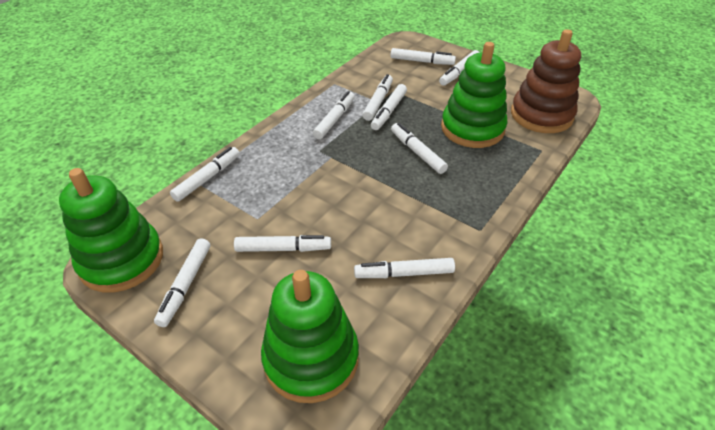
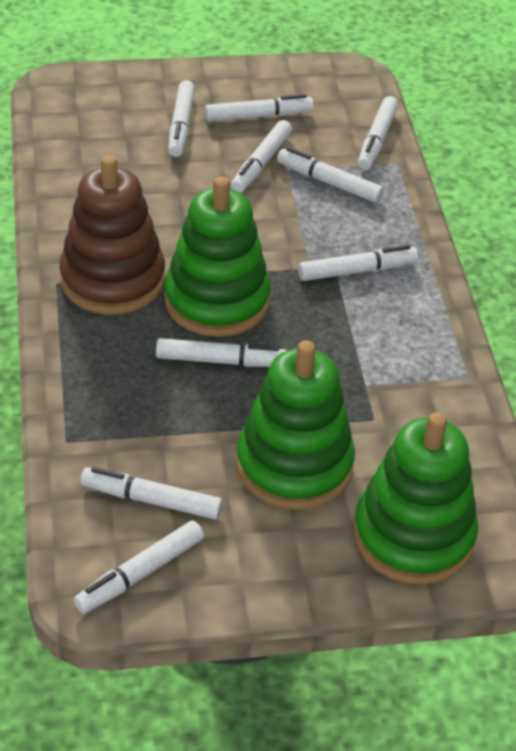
white marker: [154,238,210,327] [170,147,240,202] [234,235,331,252] [313,91,355,139] [354,258,455,278] [363,74,393,121] [371,84,407,130] [391,48,456,65] [391,123,448,174] [439,50,480,86] = 10 -> [74,520,204,614] [81,467,223,519] [156,338,287,367] [168,80,195,157] [205,94,314,122] [231,120,292,193] [277,147,384,203] [298,245,418,281] [358,96,398,170] = 9

